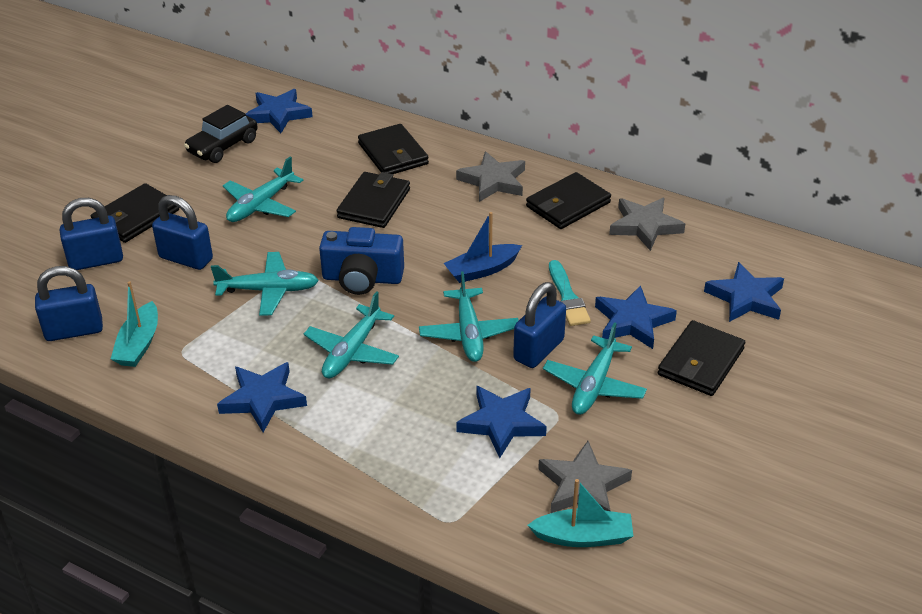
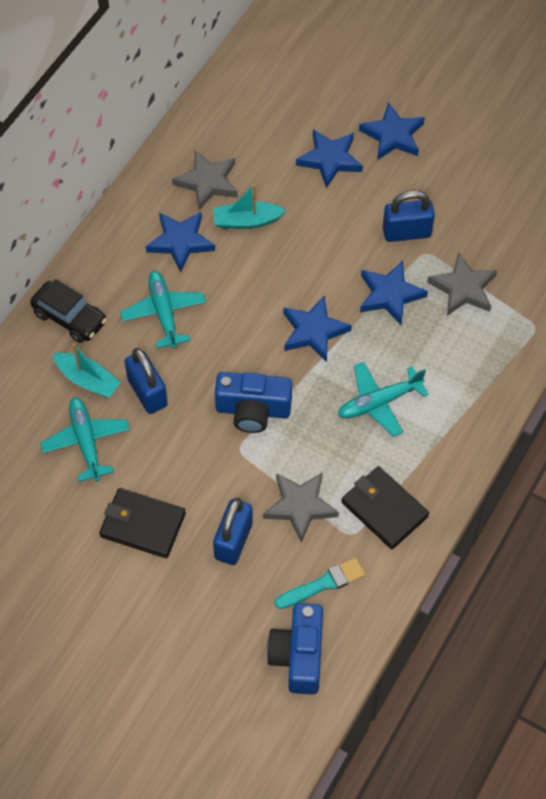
black wallet: [91,183,179,243] [337,172,410,228] [358,124,429,174] [526,172,611,229] [658,320,745,396] = 5 -> [99,488,186,558] [341,466,429,549] = 2
blue boat: [444,212,522,283] = 1 -> none = 0
blue camera: [319,227,404,295] = 1 -> [215,372,292,433] [267,603,323,694] = 2
blue padlock: [35,266,103,341] [60,198,123,270] [152,195,213,270] [513,282,566,368] = 4 -> [124,348,168,414] [213,498,253,565] [383,190,435,242] = 3
turquoise plane: [211,252,319,316] [223,157,303,222] [304,291,399,379] [419,271,519,362] [543,322,647,415] = 5 -> [40,397,130,482] [120,271,206,349] [338,362,429,437] = 3

